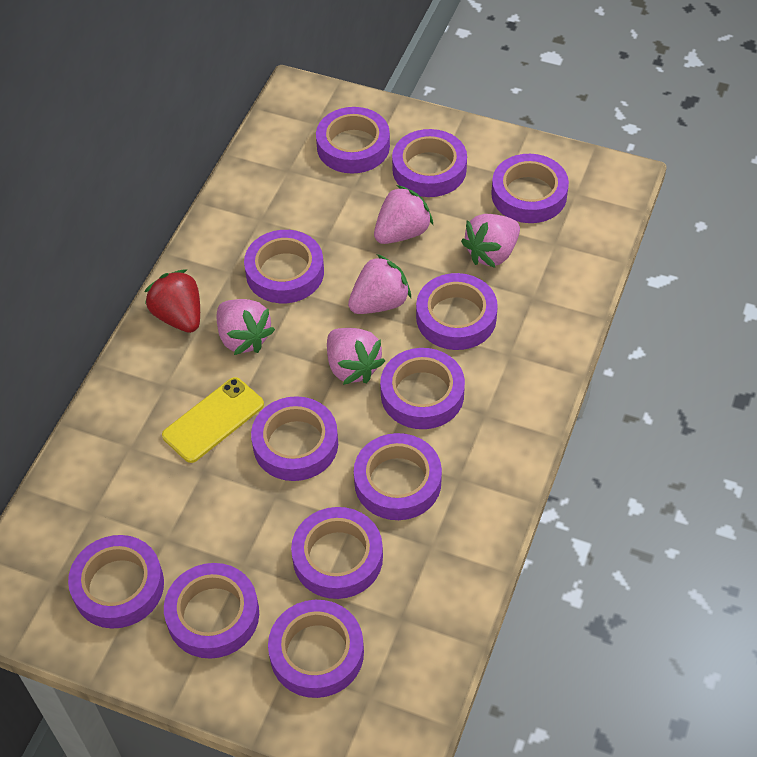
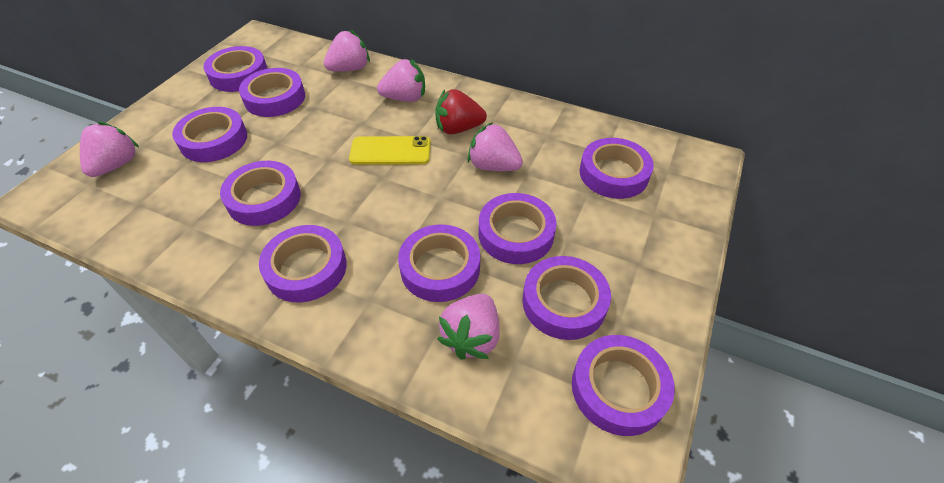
purple tape: [68,535,164,629] [164,563,259,659] [244,230,324,303] [251,396,338,481] [268,600,364,698] [291,507,383,599] [316,107,390,174] [354,433,442,520] [380,348,465,429] [392,129,467,197] [416,273,498,350] [491,154,569,223] = 12 -> [172,107,247,162] [203,46,268,92] [220,161,301,226] [239,68,305,117] [259,225,347,303] [398,224,480,302] [479,193,557,264] [522,256,611,340] [572,335,675,436] [579,138,654,199] = 10

